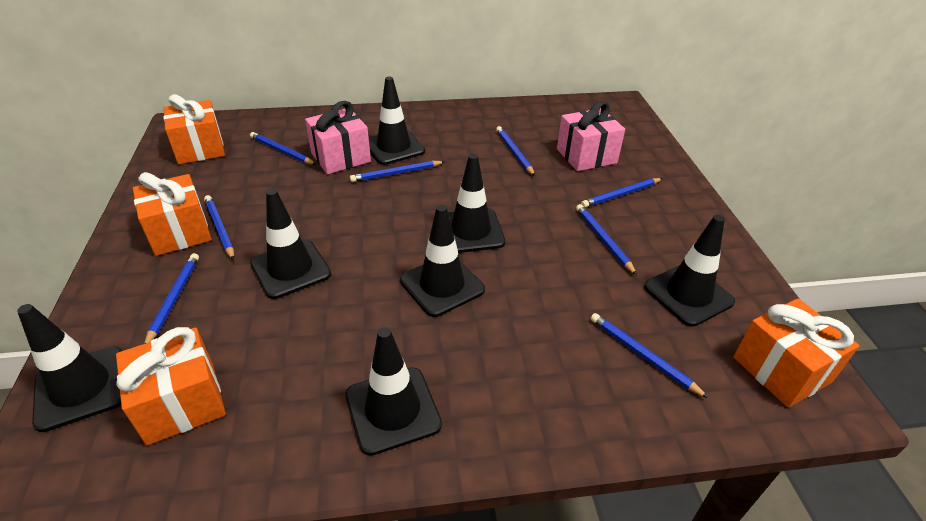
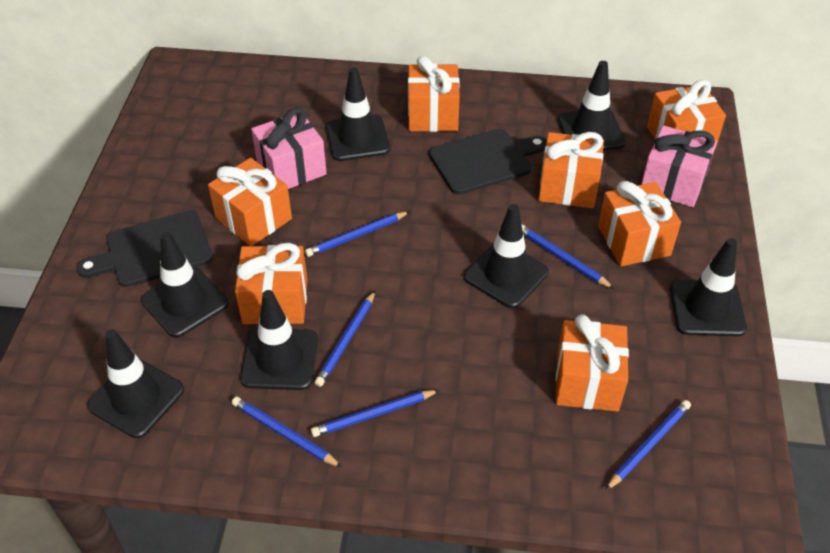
black cutting board: none = 0 -> [77,210,213,287] [429,129,547,195] = 2
blue pencil: [144,253,199,344] [204,195,234,260] [250,132,316,165] [350,161,445,182] [496,126,535,176] [576,204,637,275] [581,178,663,208] [591,313,709,399] = 8 -> [232,397,342,467] [305,211,410,257] [311,390,439,437] [314,291,375,387] [521,224,614,289] [605,400,691,491] = 6
orange gift: [116,327,226,446] [133,172,211,256] [163,94,225,164] [733,298,859,408] = 4 -> [208,158,292,246] [235,243,307,324] [408,56,460,132] [538,132,604,208] [556,314,629,412] [598,181,681,266] [647,80,726,149] = 7

